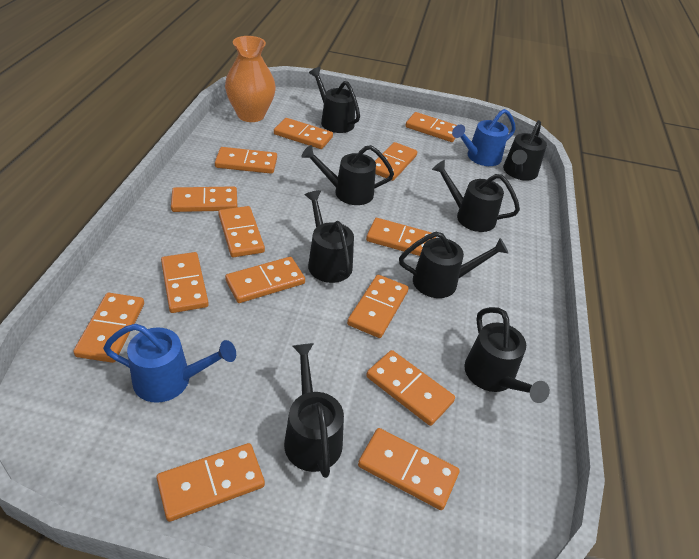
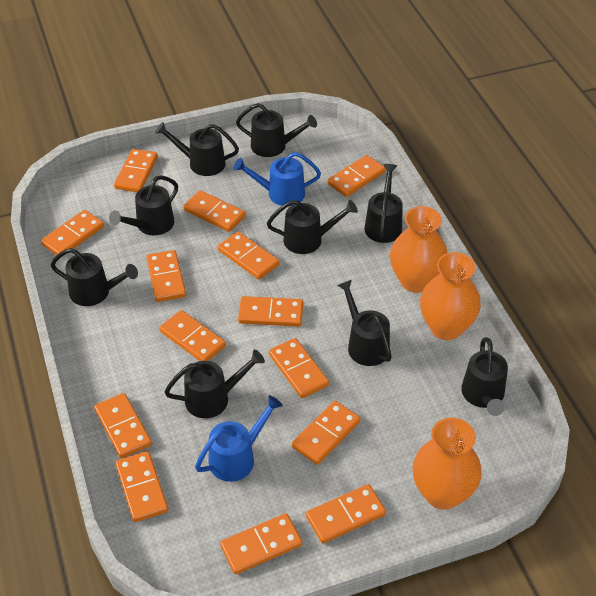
black watering can: [284,343,344,478] [301,145,394,205] [305,190,354,283] [309,67,360,133] [399,232,508,298] [432,160,520,232] [464,307,550,403] [503,120,547,181] = 8 -> [51,248,138,306] [109,175,178,235] [155,122,239,176] [165,350,265,418] [236,103,317,157] [267,200,358,254] [337,280,392,366] [365,164,403,243] [461,337,508,416] = 9
orange vase: [225,36,276,122] = 1 -> [390,206,448,293] [412,418,481,510] [420,252,481,340] = 3

